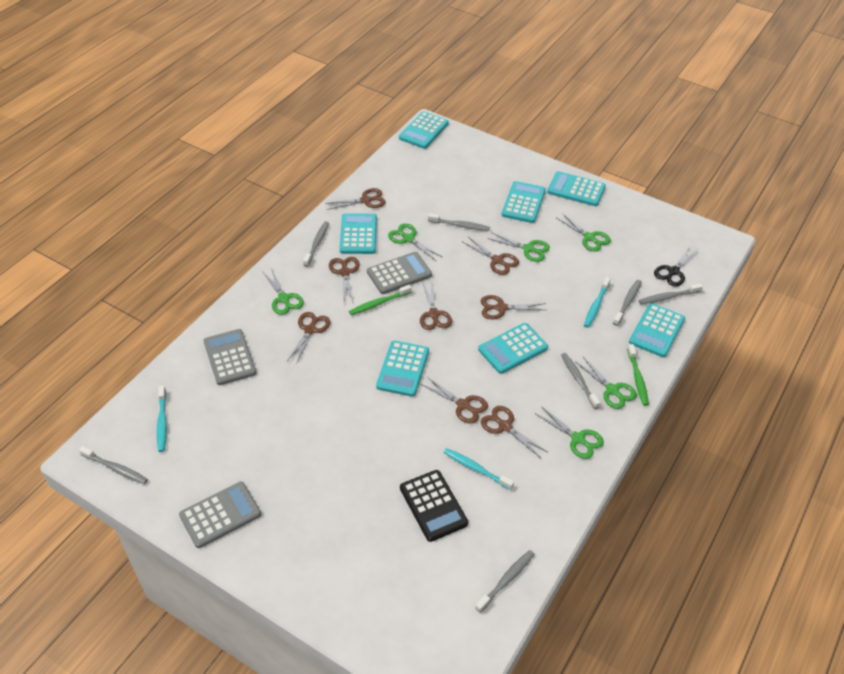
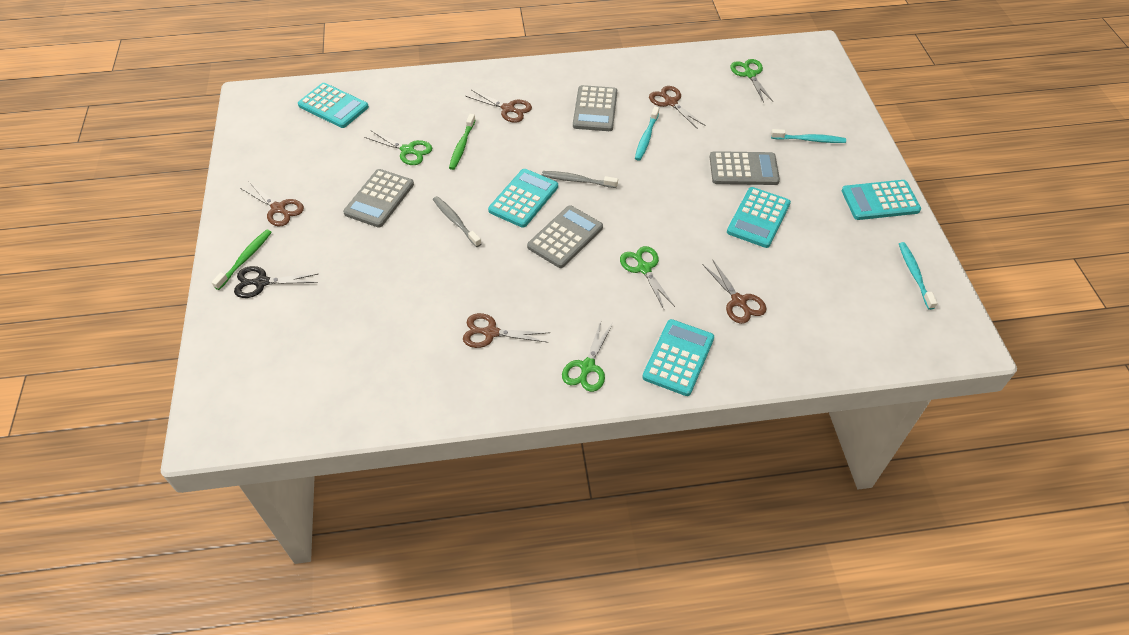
black calculator: [400,470,468,542] = 1 -> none = 0
brown scissors: [287,312,330,365] [325,188,386,210] [329,257,360,302] [420,283,452,330] [421,377,488,424] [463,237,519,275] [481,295,546,319] [481,406,547,458] = 8 -> [240,181,304,226] [463,313,550,348] [466,90,532,123] [649,86,706,129] [702,259,767,324] = 5
green scissors: [262,268,304,315] [388,223,442,261] [487,232,550,262] [536,406,604,459] [557,213,611,252] [576,357,637,409] = 6 -> [364,130,432,165] [562,321,613,392] [620,246,675,309] [730,59,773,102] = 4
grey calculator: [179,482,261,548] [204,329,256,385] [367,252,432,294] = 3 -> [343,169,414,228] [527,206,603,268] [573,85,617,131] [710,151,780,185] = 4
grey toothbrush: [79,446,148,484] [303,221,329,267] [428,213,490,231] [475,550,535,613] [561,353,600,409] [613,280,642,326] [639,283,703,304] = 7 -> [433,196,481,247] [542,171,618,188] = 2
turquoise calculator: [340,213,377,254] [376,341,429,397] [399,111,449,149] [478,323,548,374] [502,181,546,223] [547,171,606,206] [629,303,685,357] = 7 -> [298,83,369,128] [488,169,558,228] [642,319,714,396] [727,187,791,248] [842,180,921,220] = 5

